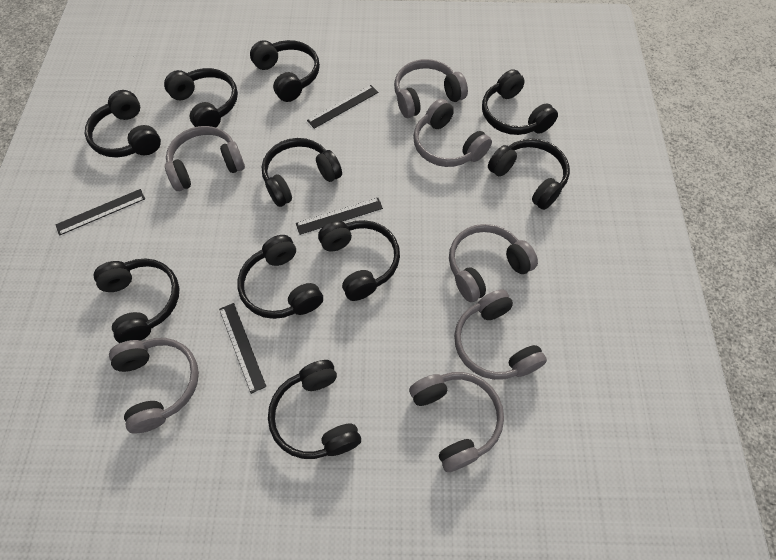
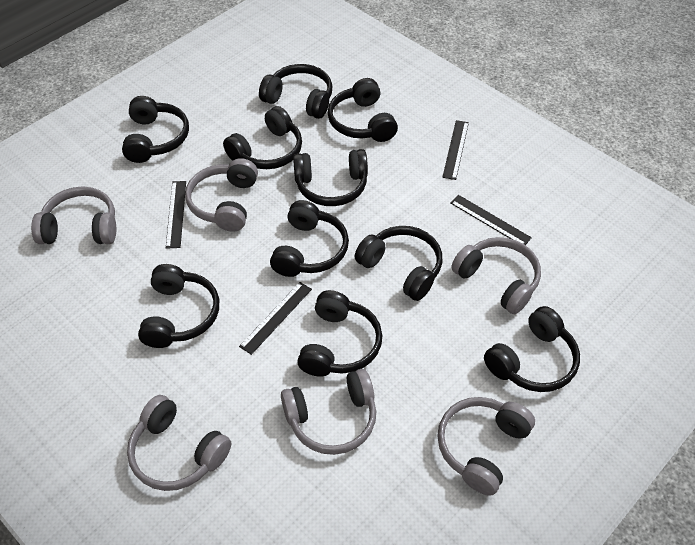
grey headphones: [109,338,199,434] [165,126,245,191] [394,59,468,118] [409,372,504,472] [413,99,492,167] [449,224,538,302] [454,289,547,380] = 7 -> [31,186,116,244] [127,395,231,491] [185,158,258,232] [281,369,376,455] [437,397,535,496] [451,237,541,314] = 6

